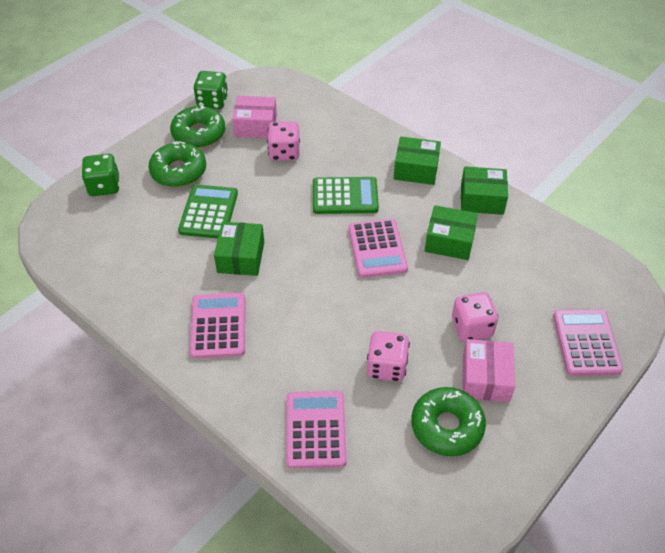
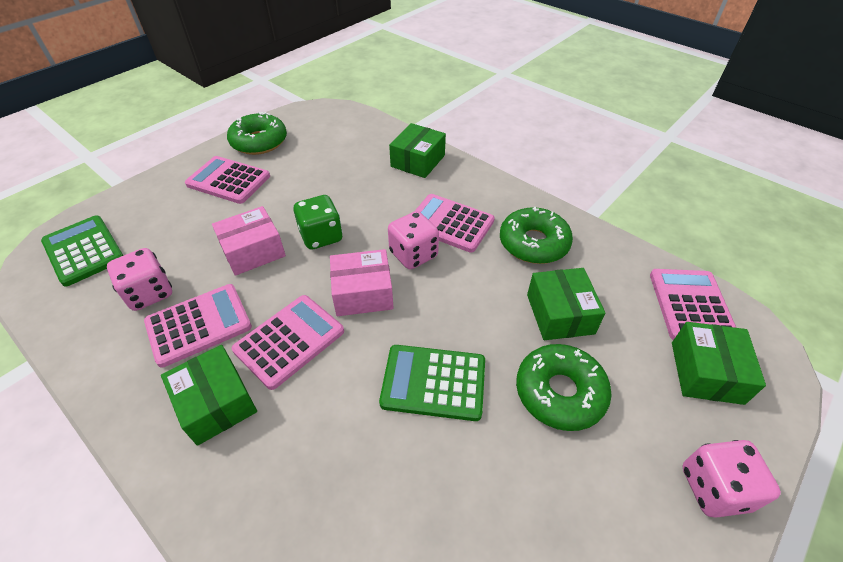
green dice: [81,154,120,196] [193,71,228,109] = 2 -> [294,195,343,250] = 1
pink calculator: [190,293,245,359] [286,391,347,469] [349,219,408,278] [553,309,623,376] = 4 -> [144,284,252,368] [185,156,270,204] [232,295,344,390] [414,194,495,253] [650,269,736,340] = 5

